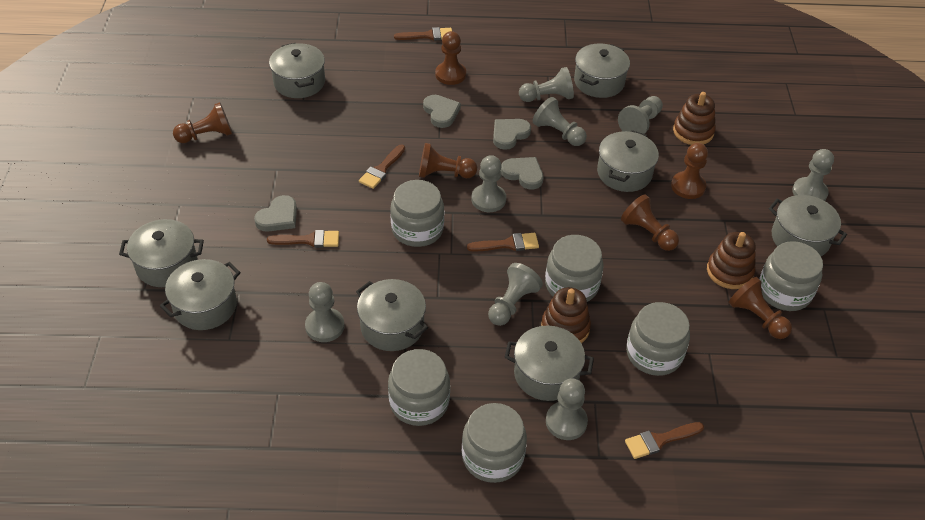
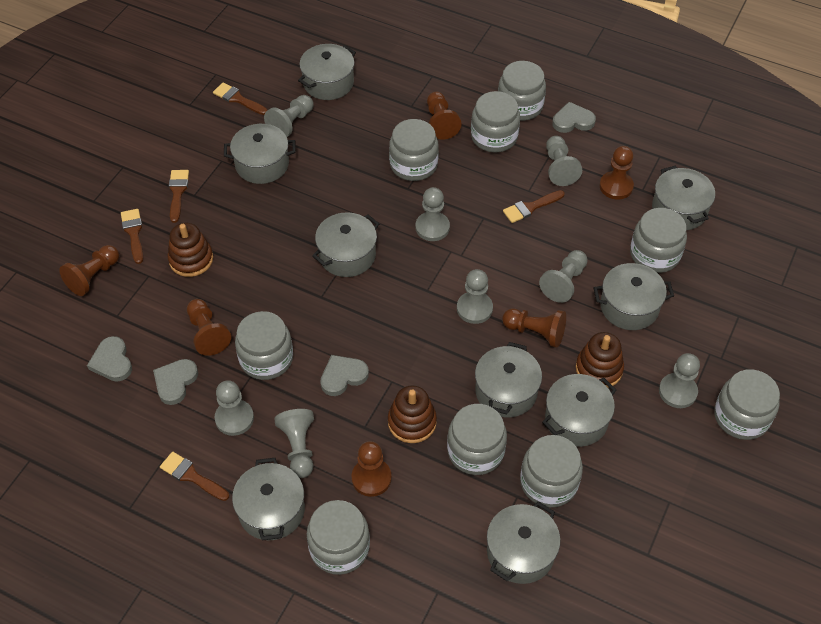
grey jar: [388,349,450,426] [390,180,444,247] [462,403,527,483] [545,235,604,302] [626,302,690,376] [759,241,823,311] = 6 -> [235,311,293,380] [307,500,370,575] [389,119,439,181] [447,404,507,475] [471,91,520,152] [498,61,546,121] [520,435,583,508] [630,208,687,273] [714,369,780,440] = 9
grey pot: [119,219,204,287] [160,259,241,330] [269,43,325,98] [356,279,428,351] [505,325,594,401] [574,43,630,98] [597,130,659,192] [769,195,847,256] = 8 -> [224,124,296,184] [232,458,305,541] [298,44,356,100] [312,212,379,277] [475,342,542,417] [487,501,561,584] [542,374,616,447] [594,263,674,330] [652,166,715,230] = 9

